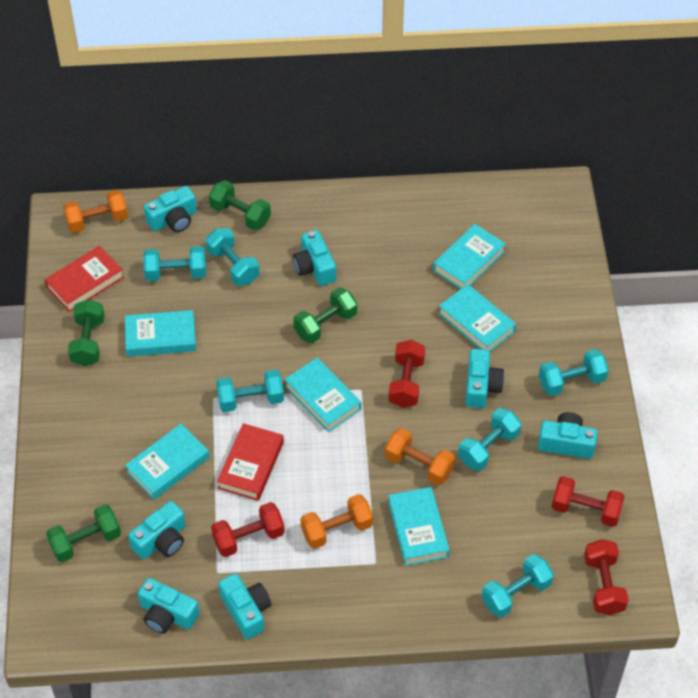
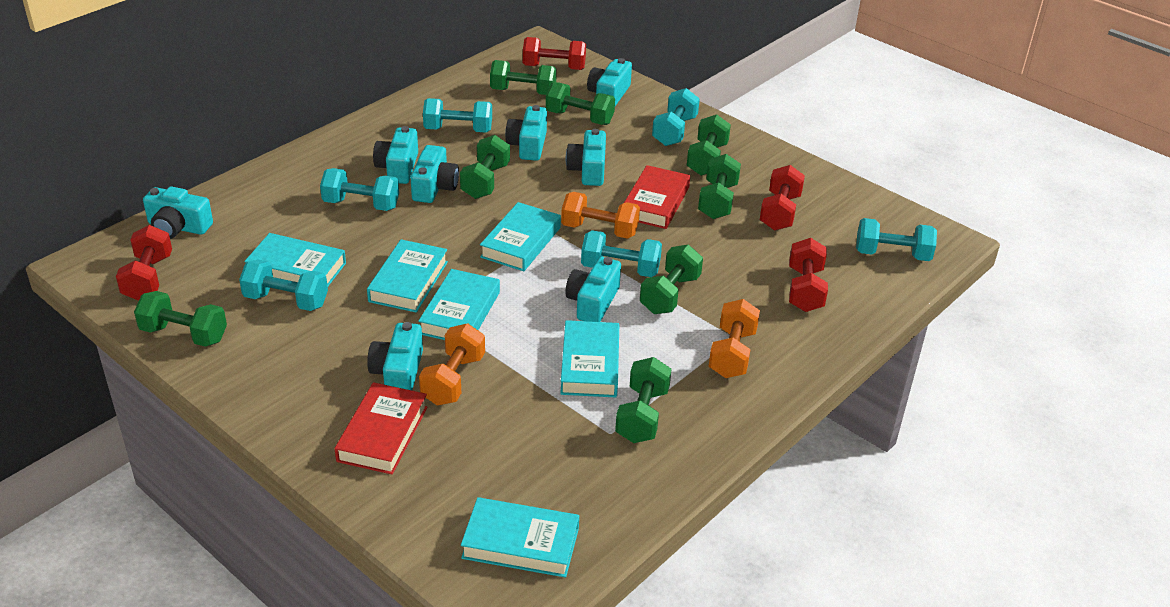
green dumbbell: [46,504,121,562] [68,299,105,366] [209,180,271,230] [293,287,357,343] = 4 -> [134,291,227,347] [460,135,510,199] [490,60,557,95] [546,82,615,125] [615,357,672,443] [640,245,703,314] [687,114,731,176] [698,154,741,219] = 8
turquoise camera: [128,501,186,559] [138,578,200,634] [144,186,197,232] [218,573,271,639] [293,230,336,286] [465,349,504,408] [538,412,598,459] = 7 -> [143,186,213,239] [367,322,423,390] [373,126,418,184] [410,145,459,203] [505,105,547,161] [565,257,621,322] [566,129,606,186] [587,58,632,106] = 8

